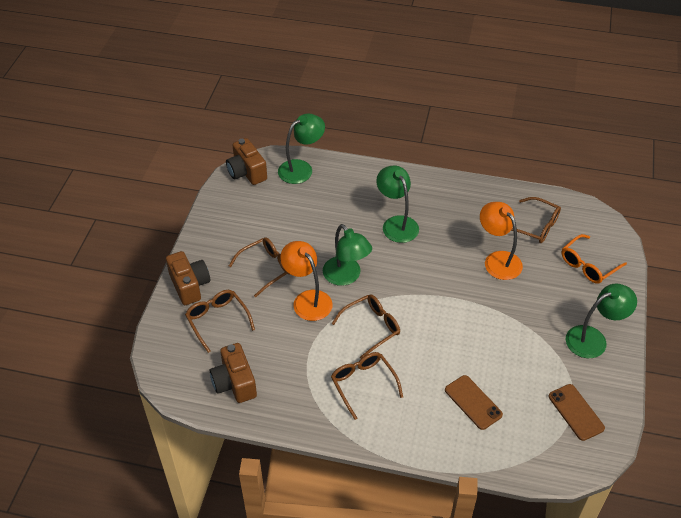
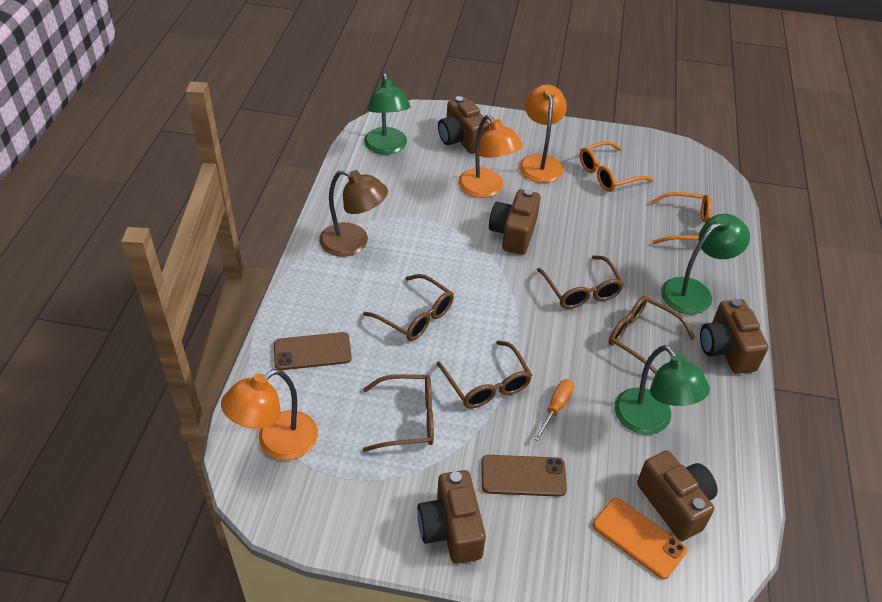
brown camera: [166,251,210,305] [210,343,257,403] [226,138,267,185] = 3 -> [417,470,486,564] [438,96,490,154] [489,189,541,255] [637,451,717,541] [700,299,768,374] = 5
brown lamp: none = 0 -> [319,170,388,257] = 1
green lamp: [278,113,325,184] [323,224,372,286] [376,166,419,243] [566,283,637,358] = 4 -> [364,73,411,155] [615,345,710,435] [661,214,750,314] = 3
orange glasses: [561,234,627,284] = 1 -> [580,141,654,192] [650,192,712,244] = 2
orange lamp: [280,241,333,321] [480,202,523,280] = 2 -> [221,369,318,460] [458,115,523,198] [519,85,567,183] = 3
orange phone: none = 0 -> [593,498,687,579] = 1
orange screwdriver: none = 0 -> [534,379,574,441] = 1

